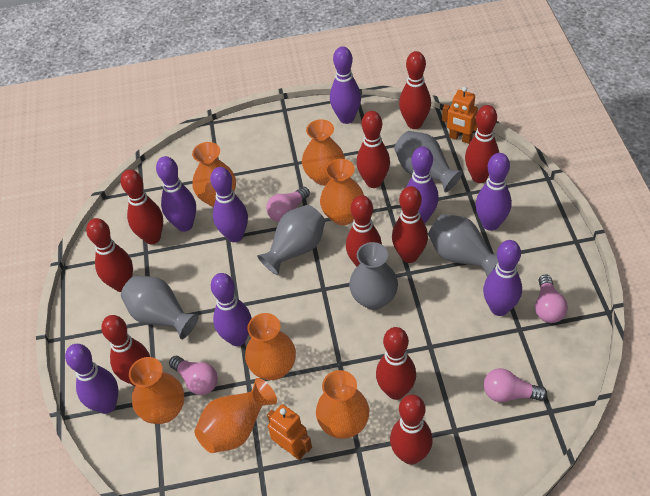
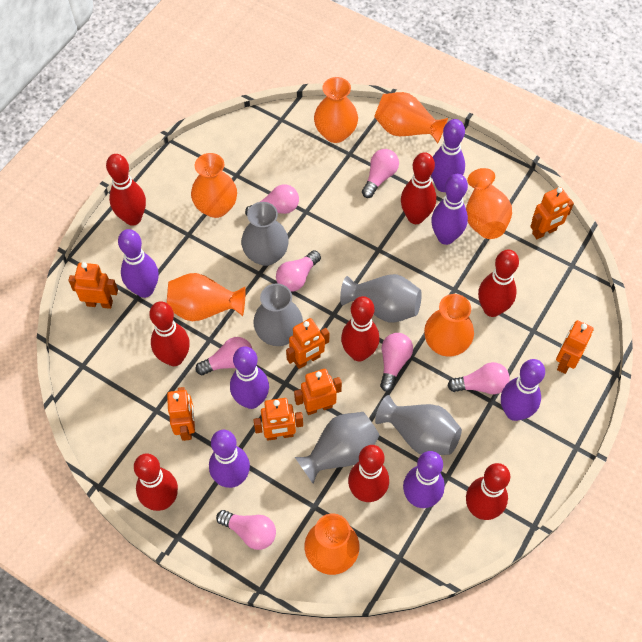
orange robot: [267,404,312,460] [442,87,478,144] = 2 -> [68,262,118,309] [167,387,195,441] [254,398,303,441] [286,318,329,369] [294,369,342,415] [530,187,574,239] [556,320,593,374] = 7
pink light bulb: [169,356,218,395] [266,187,310,222] [484,368,547,402] [535,274,568,323] = 4 -> [196,337,252,375] [216,510,276,550] [245,184,299,215] [276,250,321,292] [362,149,399,198] [380,333,413,392] [448,362,510,394] = 7
purple bowling pin: [65,344,118,414] [156,156,196,232] [210,167,248,242] [211,273,252,346] [330,46,361,124] [406,146,439,223] [475,153,512,231] [483,240,522,316] = 8 -> [118,229,159,298] [209,430,250,488] [230,346,269,409] [403,451,445,508] [431,119,465,192] [431,174,468,245] [501,359,545,421] = 7
red bowling pin: [86,218,133,292] [101,315,150,386] [121,169,163,244] [346,195,382,267] [356,111,390,188] [376,327,416,400] [390,394,433,465] [392,186,428,263] [399,51,431,129] [465,105,499,183] = 10 -> [106,154,146,226] [134,453,178,511] [149,302,190,366] [341,296,379,361] [348,445,389,502] [401,152,436,224] [466,463,510,520] [478,250,519,317] = 8

